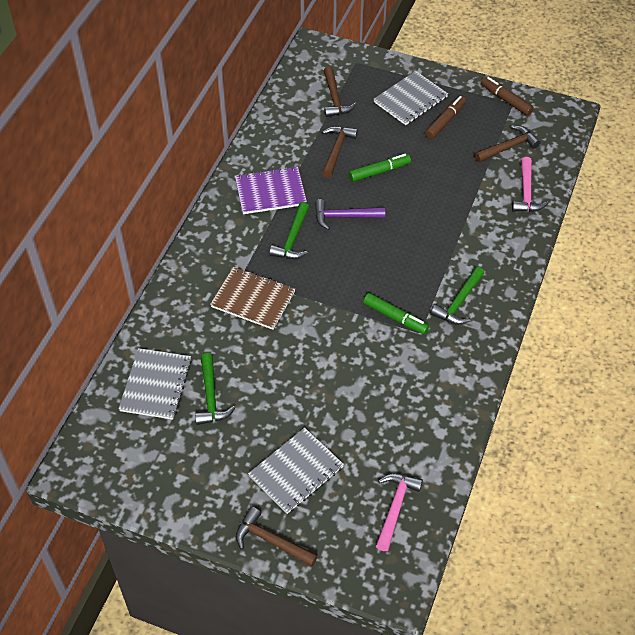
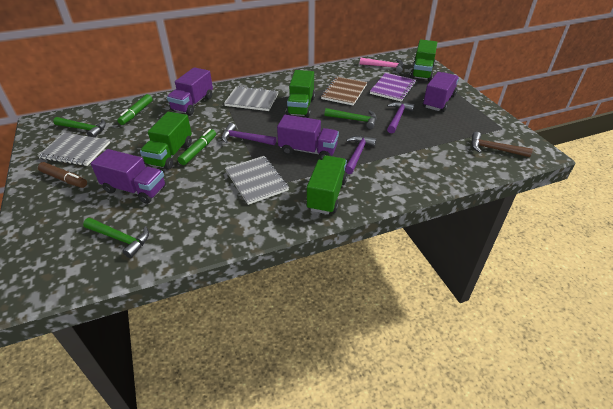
brown hammer: [236,507,318,567] [322,126,358,178] [324,66,357,117] [474,125,540,162] = 4 -> [471,132,533,157] = 1
brown marker: [425,96,466,139] [481,77,534,116] = 2 -> [38,162,87,188] = 1
green truck: none = 0 -> [140,112,192,170] [286,70,315,117] [306,155,347,214] [410,40,437,81] = 4
pink hammer: [376,474,423,551] [512,157,548,212] = 2 -> [360,58,403,73] = 1
purple hammer: [315,199,385,230] = 1 -> [221,123,276,145] [345,136,377,174] [387,102,415,133] = 3
purple truck: none = 0 -> [91,149,166,204] [167,67,213,115] [277,115,339,160] [423,72,459,112] = 4

